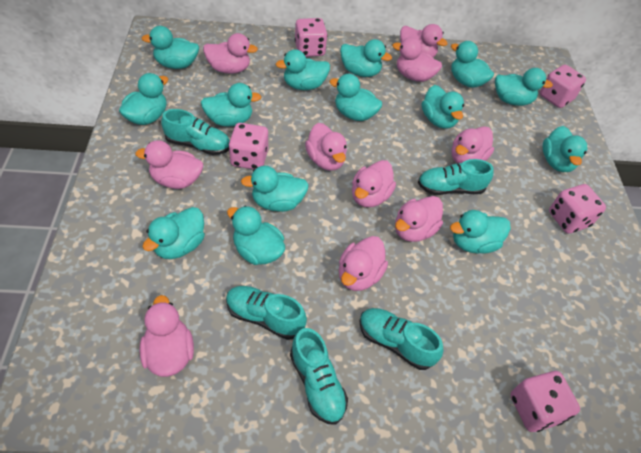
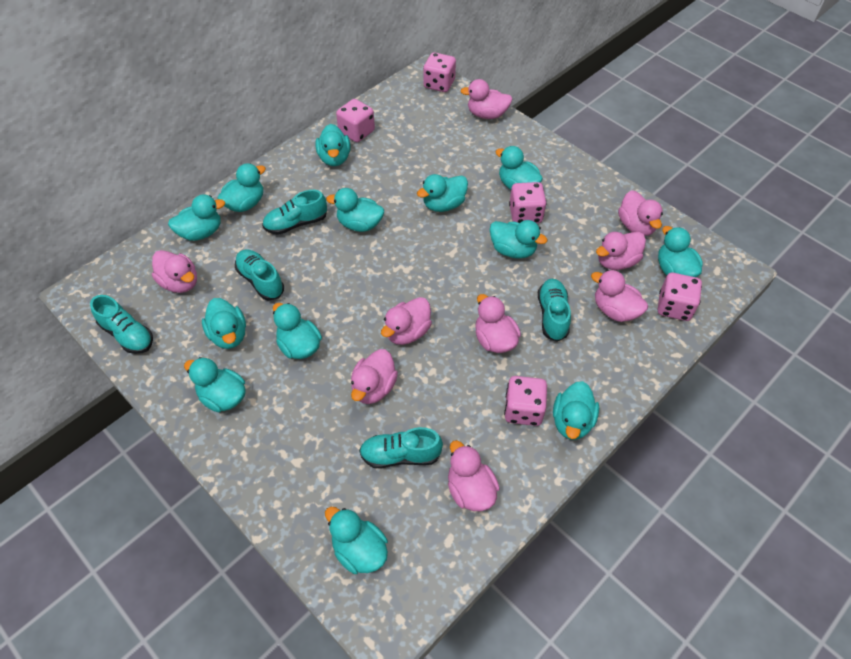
pink duck: [135,140,203,189] [140,295,194,377] [203,33,258,74] [305,123,347,171] [339,236,388,291] [352,160,396,207] [392,37,442,82] [395,196,443,242] [400,24,448,57] [452,126,494,163] = 10 -> [152,250,197,293] [351,349,398,404] [381,297,432,345] [448,440,500,511] [460,79,512,119] [475,294,521,353] [591,270,648,322] [596,232,646,270] [618,190,663,236] = 9
turquoise duck: [119,73,168,125] [142,26,199,69] [142,207,205,259] [201,83,261,127] [227,206,285,265] [241,166,309,212] [276,49,330,90] [330,74,382,121] [340,39,392,77] [422,85,464,129] [450,210,511,253] [451,41,494,88] [495,68,553,106] [542,126,587,172] = 14 -> [168,195,225,241] [184,357,246,413] [202,298,246,349] [217,163,266,212] [273,303,322,359] [316,124,350,166] [325,507,388,574] [326,188,384,232] [417,174,468,212] [490,220,547,259] [496,146,543,190] [553,381,599,440] [658,226,703,277] = 13

